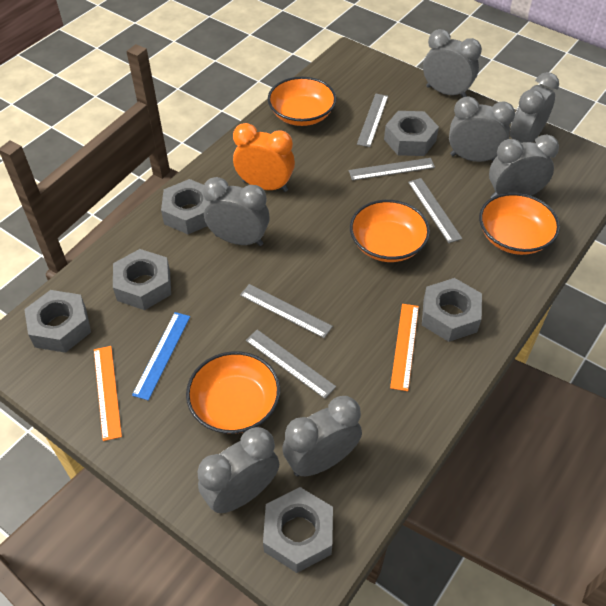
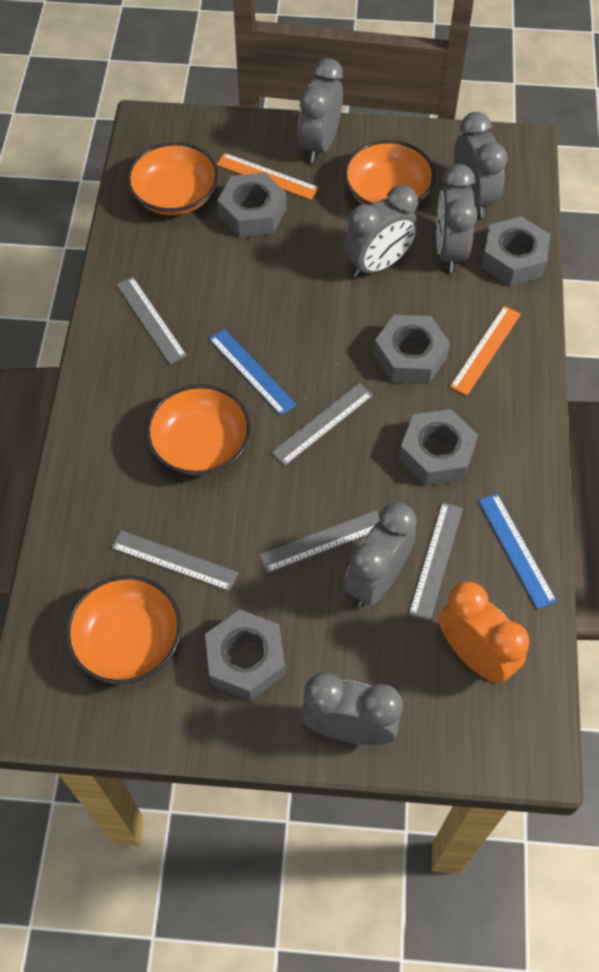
blue ruler: [132,312,190,401] = 1 -> [209,329,297,415] [478,493,557,609] = 2
grey clock: [197,427,279,513] [203,177,270,246] [282,396,362,476] [423,29,482,98] [449,96,515,162] [489,134,559,198] [510,72,559,143] = 7 -> [298,58,343,163] [302,672,403,745] [343,185,418,278] [344,502,417,608] [436,164,478,273] [454,112,507,218] = 6
grey nut: [24,290,91,353] [113,249,171,310] [161,179,207,234] [263,487,333,573] [384,111,439,156] [422,278,482,342] = 6 -> [205,609,285,701] [217,172,286,238] [374,315,450,384] [399,409,478,486] [481,216,550,286] = 5

